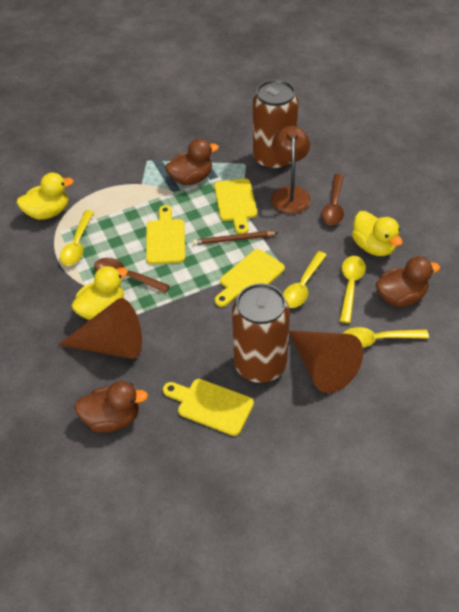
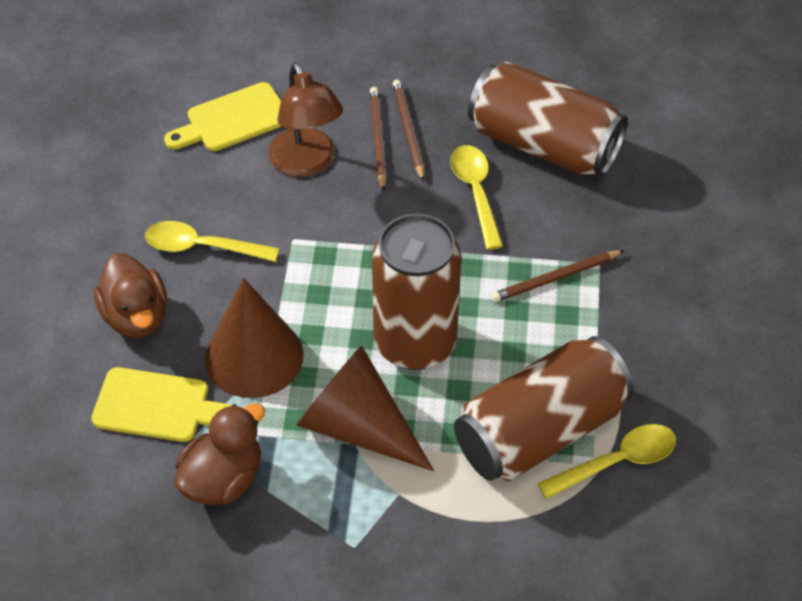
brown can: [232,283,290,383] [253,80,299,171] = 2 -> [372,214,461,370] [454,336,633,481] [468,62,628,177] = 3
brown duck: [74,381,148,433] [165,139,219,185] [376,256,440,307] = 3 -> [94,253,167,339] [175,403,265,505] = 2
brown pencil: [193,231,278,245] = 1 -> [370,87,387,191] [393,80,424,181] [491,250,625,302] = 3
brown spoon: [94,258,170,293] [321,174,344,225] = 2 -> none = 0
yellow cutting board: [146,205,185,264] [163,379,254,436] [214,178,257,234] [215,249,285,307] = 4 -> [91,367,231,442] [164,82,282,151] = 2
yellow duck: [17,173,74,220] [72,266,128,320] [352,211,403,256] = 3 -> none = 0
yellow spoon: [60,210,94,266] [283,251,327,308] [340,256,366,323] [343,327,429,347] = 4 -> [145,221,279,262] [450,145,503,250] [538,424,676,499] = 3

